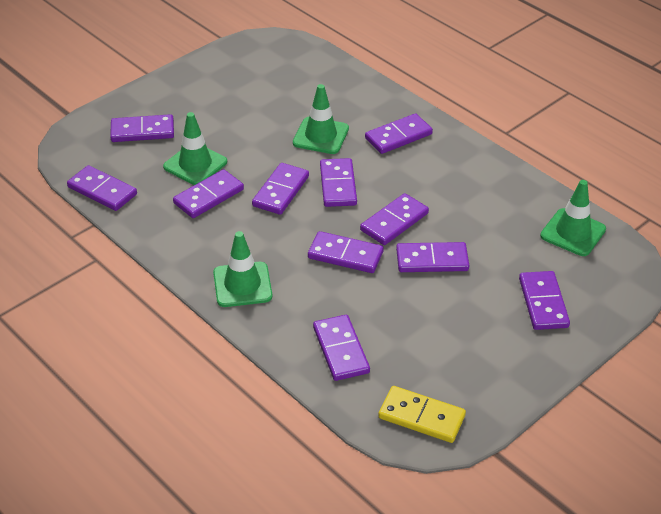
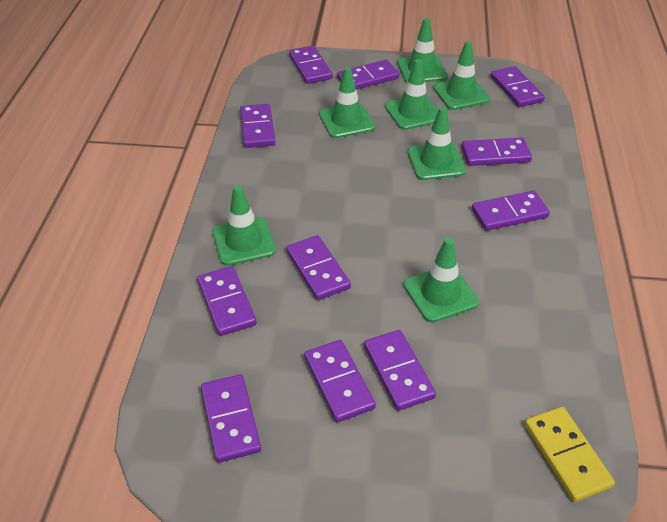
green traffic cone: [163,112,227,185] [213,231,272,307] [293,84,349,154] [540,180,606,256] = 4 -> [212,185,276,266] [319,67,375,138] [385,59,438,130] [397,18,448,83] [404,238,479,323] [408,107,466,180] [433,41,490,110] = 7

